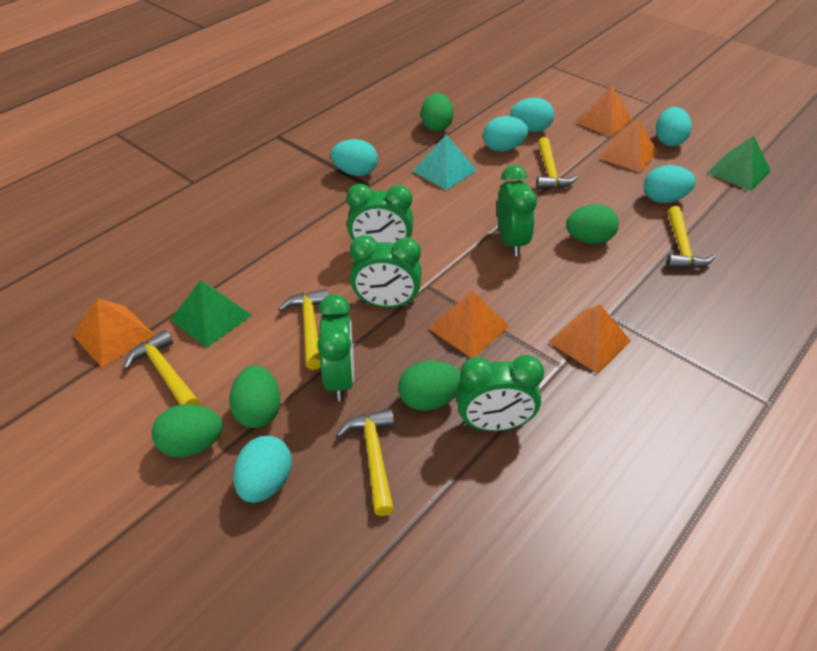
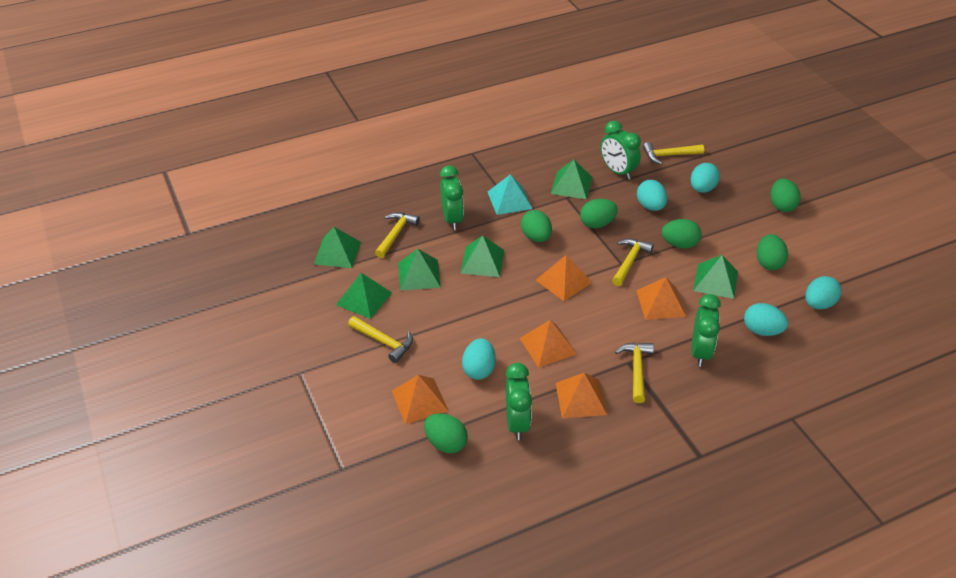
green clock: [317,294,354,401] [347,184,413,243] [350,235,422,308] [456,355,544,431] [497,165,537,256] = 5 -> [440,166,464,230] [506,363,532,440] [601,121,641,180] [692,294,721,367] = 4
green egg: [152,405,223,457] [229,365,280,428] [398,361,461,411] [421,93,454,132] [566,204,619,244] = 5 -> [424,413,468,454] [521,210,552,242] [580,199,618,228] [662,219,701,249] [757,234,788,270] [771,179,801,212] = 6
green pyramid: [171,280,252,348] [707,136,771,191] = 2 -> [314,227,361,268] [336,273,392,319] [398,249,441,290] [460,235,504,277] [551,160,592,199] [693,255,738,299] = 6
turquoise egg: [233,436,292,503] [331,139,378,176] [483,116,529,152] [510,98,554,132] [644,165,696,203] [656,107,692,146] = 6 -> [462,338,496,380] [637,180,667,211] [691,163,720,193] [744,303,788,336] [805,276,841,310] = 5

